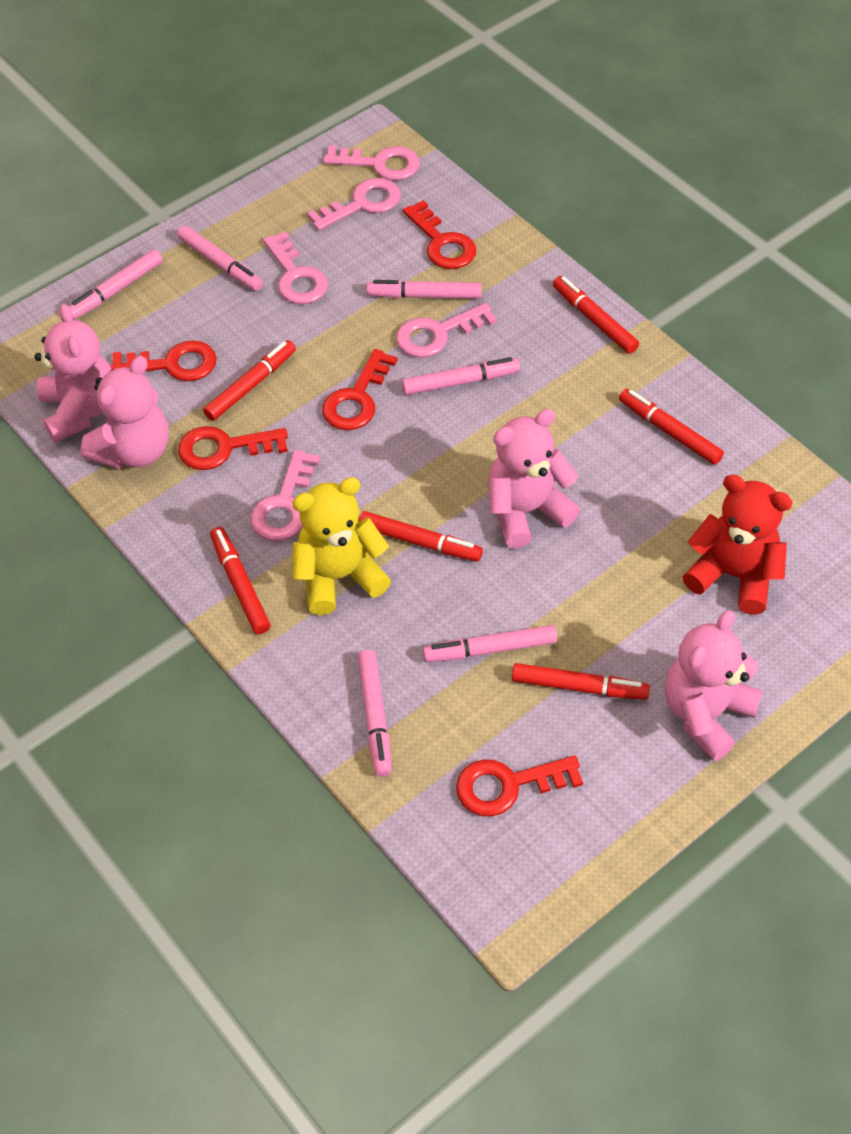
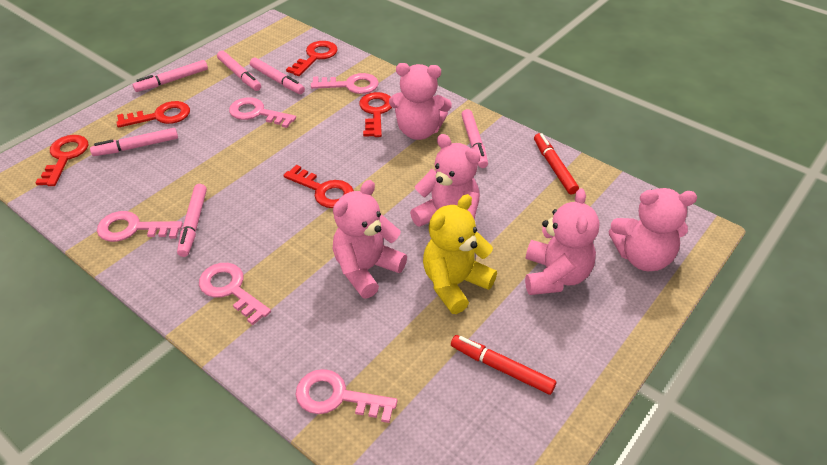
pink teddy bear: [34,304,112,443] [80,356,169,469] [488,409,580,549] [665,610,763,761] = 4 -> [333,180,407,298] [389,63,452,140] [410,134,480,227] [525,188,600,295] [609,188,697,271] = 5
red marker: [203,340,296,421] [210,527,271,634] [359,511,483,562] [512,663,650,700] [553,276,639,354] [619,389,724,465] = 6 -> [451,335,556,395] [534,133,579,194] = 2
red teddy bear: [683,474,793,615] = 1 -> none = 0

